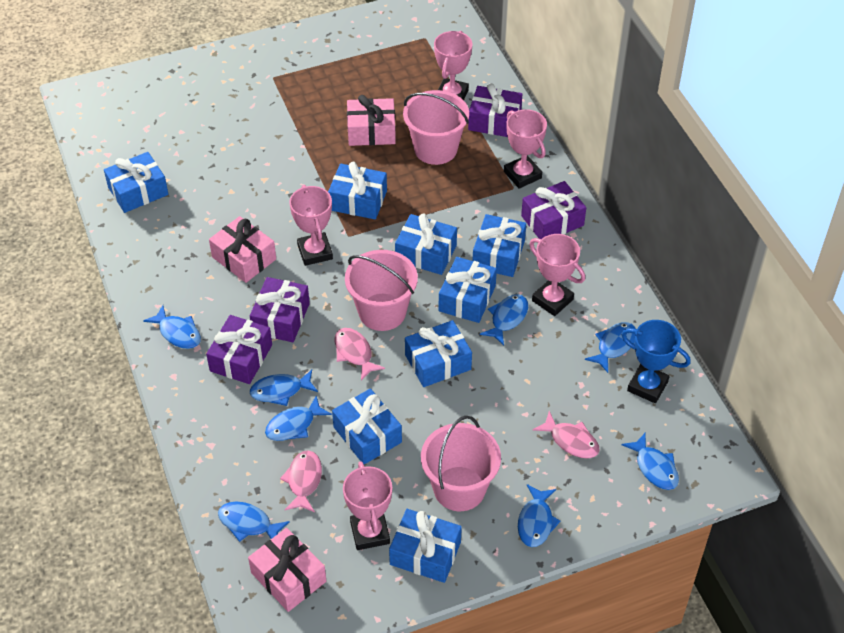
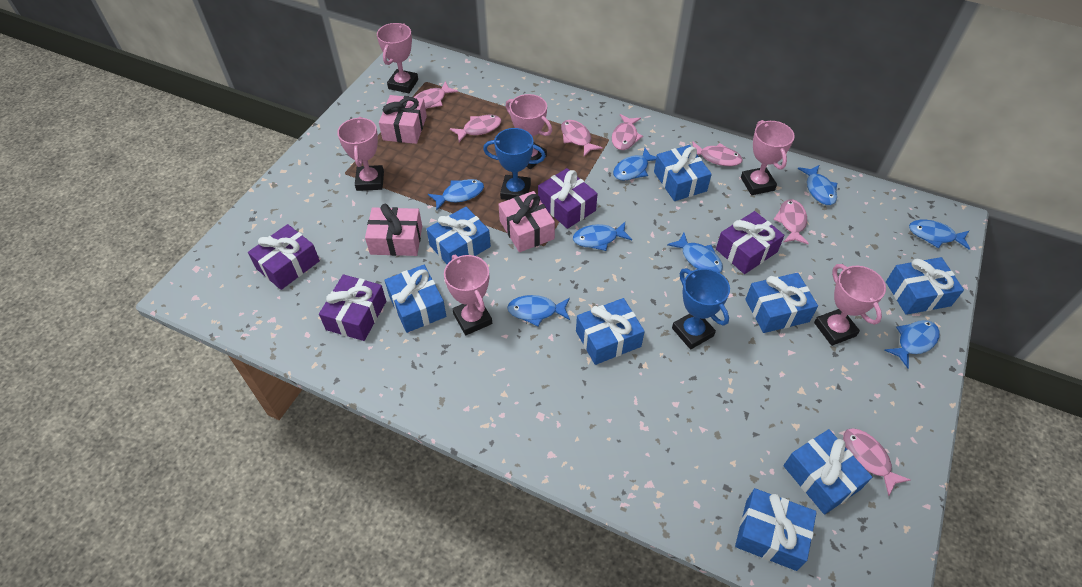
blue trophy: [622,320,691,403] = 1 -> [483,128,546,200] [672,268,730,349] = 2
pink bucket: [345,250,418,331] [403,90,469,165] [421,416,501,511] = 3 -> none = 0
pink fish: [280,450,322,512] [335,328,385,380] [533,411,600,459] = 3 -> [415,81,458,109] [450,115,501,142] [561,120,603,156] [612,114,643,150] [692,141,743,166] [773,199,809,245] [843,428,911,496] = 7
pink trophy: [289,185,333,266] [343,462,392,550] [434,31,472,100] [504,109,547,189] [529,234,585,316] = 5 -> [337,117,384,191] [377,23,418,93] [444,255,492,335] [506,94,552,169] [741,120,795,195] [814,264,886,346] = 6

